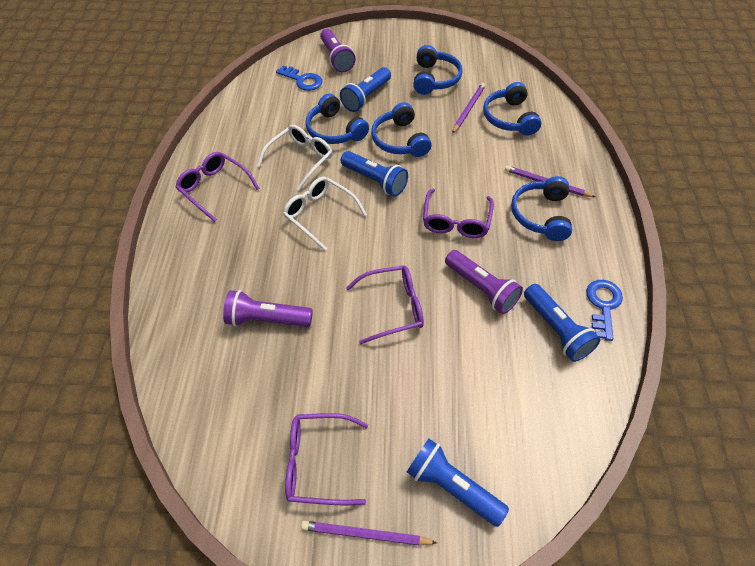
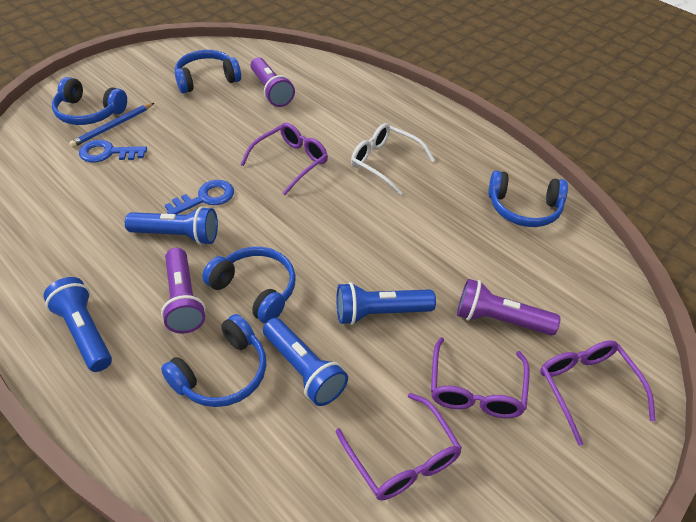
blue pencil: none = 0 -> [69,103,154,148] = 1
purple pencil: [301,521,437,546] [452,83,486,134] [505,165,595,197] = 3 -> none = 0
white glasses: [257,125,333,190] [283,176,367,251] = 2 -> [351,123,435,195] = 1

